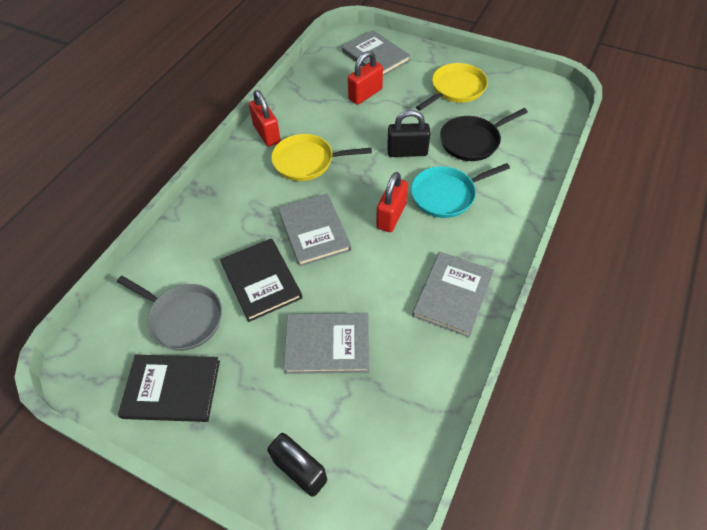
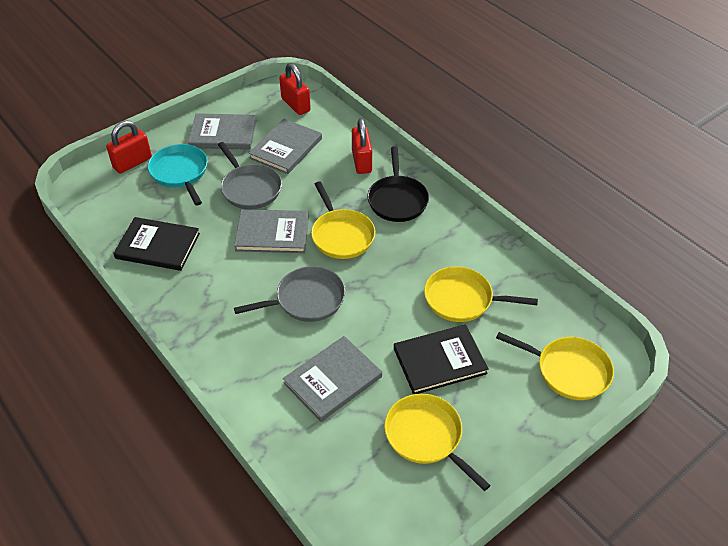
black padlock: [267,433,327,497] [387,110,430,157] = 2 -> none = 0
grey pan: [117,276,222,351] = 1 -> [218,142,282,209] [234,266,345,322] = 2
yellow pan: [271,134,372,181] [416,63,488,111] = 2 -> [311,181,375,259] [384,394,491,491] [424,266,538,322] [496,332,614,400] = 4

